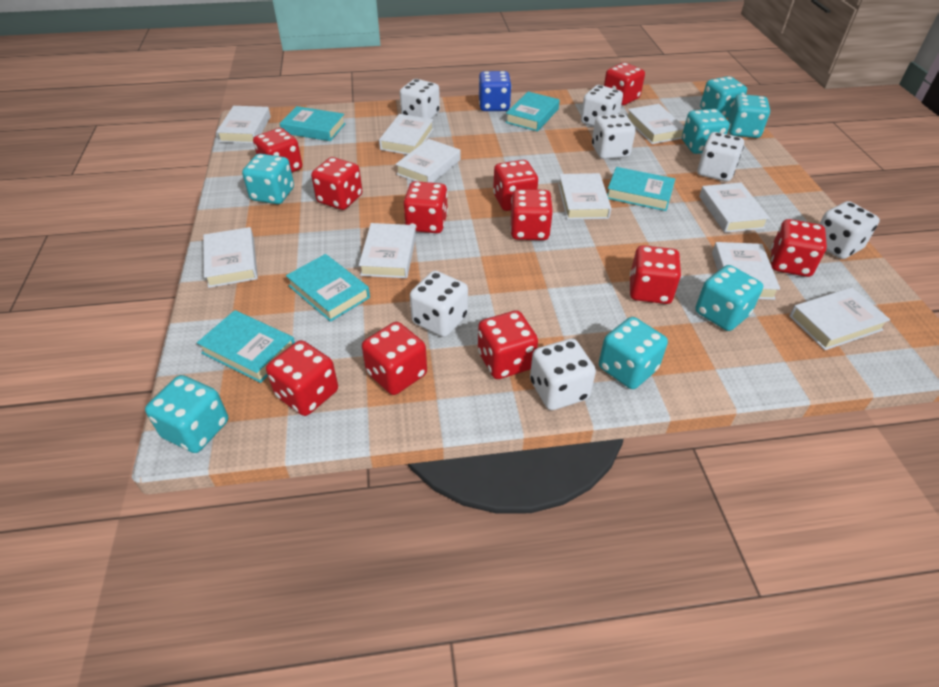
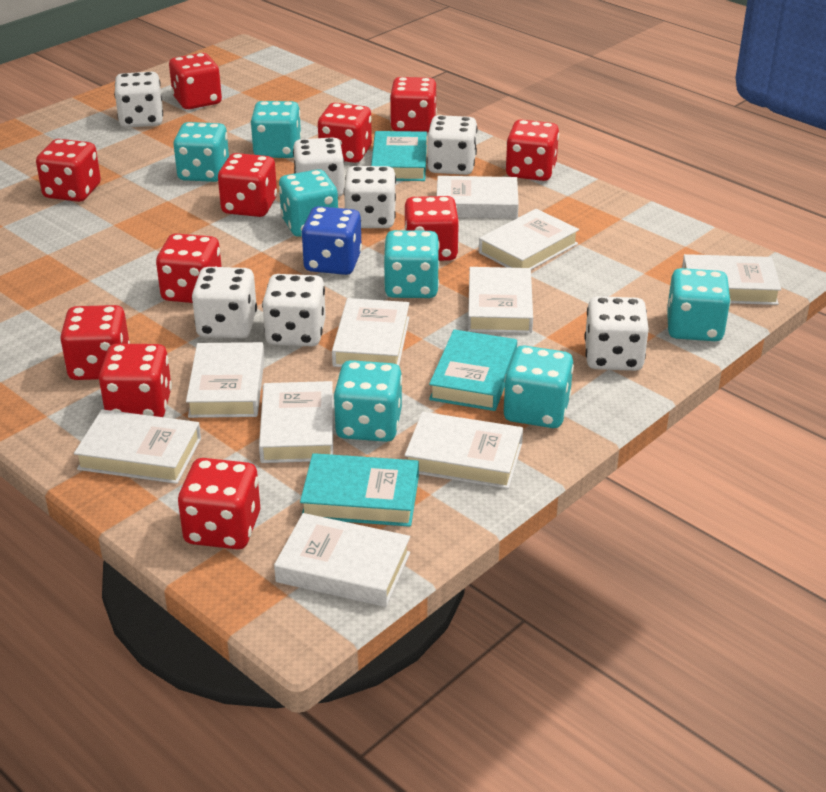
turquoise book: [197,310,295,383] [280,106,346,141] [286,254,370,322] [505,92,560,132] [607,167,675,211] = 5 -> [300,453,419,527] [371,131,427,181] [429,329,517,411] = 3

